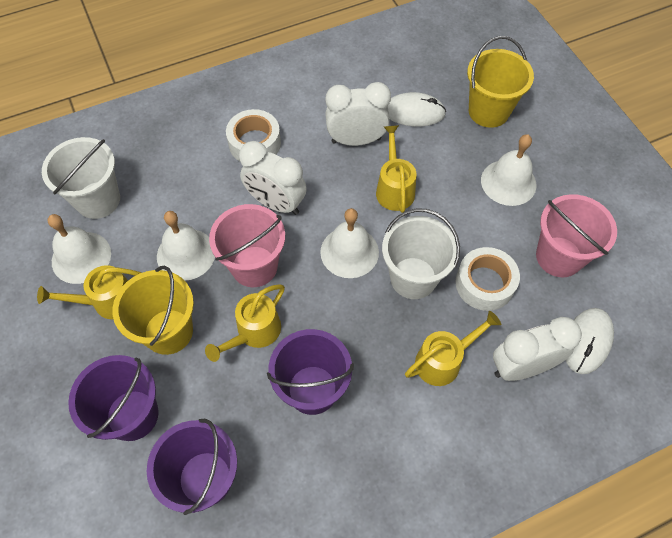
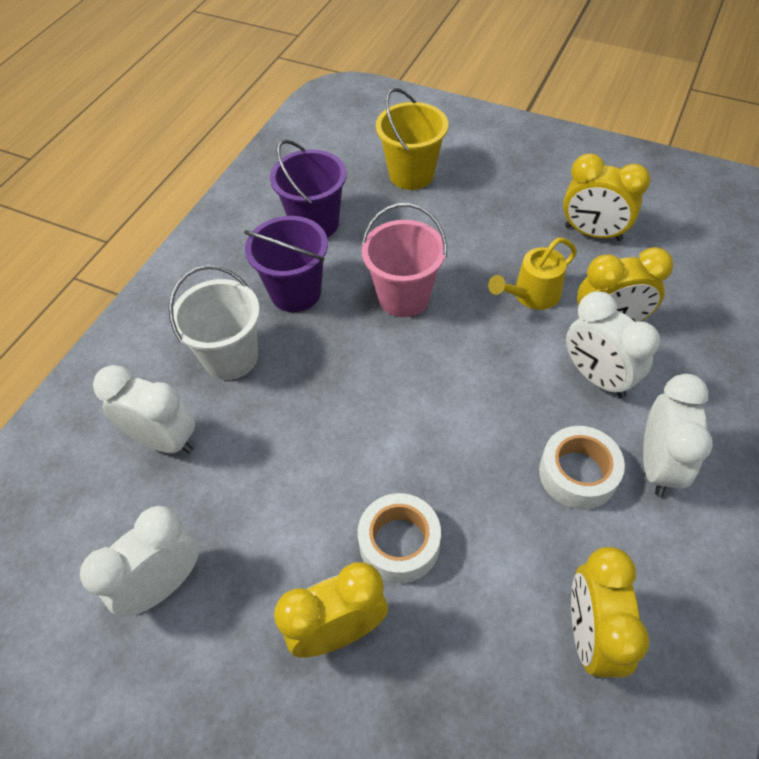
pink bucket: [209,204,285,287] [536,194,617,277] = 2 -> [361,203,447,317] = 1
purple bucket: [68,355,159,441] [147,419,237,515] [267,329,354,415] = 3 -> [244,216,328,312] [270,140,346,238] = 2
white bell: [48,214,111,284] [157,211,215,281] [320,208,379,278] [481,134,537,206] = 4 -> none = 0
white bucket: [42,137,120,219] [382,208,460,299] = 2 -> [169,265,260,380] = 1
white clock: [239,141,307,215] [325,82,391,146] [493,317,582,381] = 3 -> [80,506,198,617] [93,365,195,454] [566,291,660,398] [643,374,713,496] = 4
white mouse: [388,92,446,126] [566,308,614,374] = 2 -> none = 0
yellow bucket: [112,266,194,355] [467,36,534,128] = 2 -> [376,88,448,190] = 1
yellow clock: none = 0 -> [274,562,388,658] [563,153,650,241] [571,547,650,678] [577,247,673,322] = 4
yellow watering can: [37,265,141,319] [205,284,285,362] [376,125,417,213] [405,311,501,386] = 4 -> [488,238,577,310] = 1

